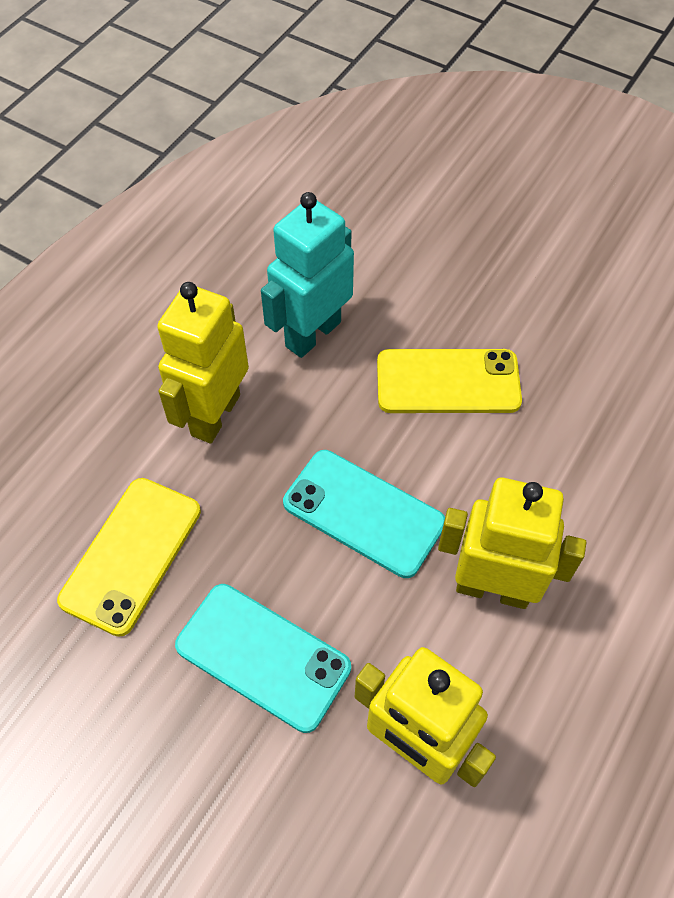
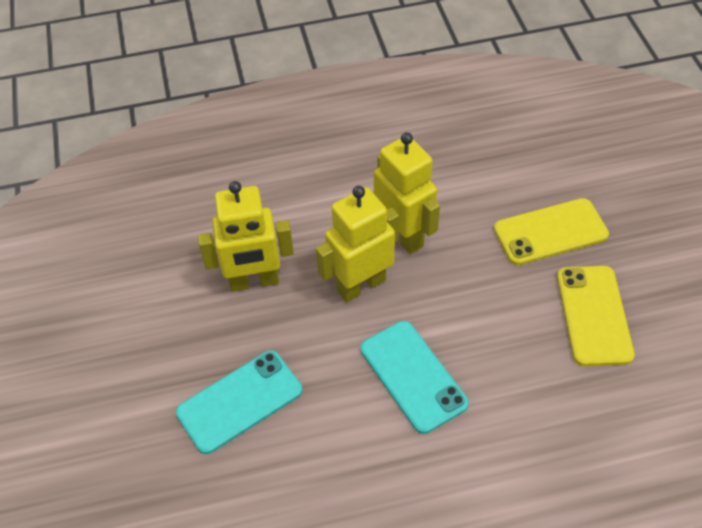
turquoise robot: [261,192,354,358] = 1 -> none = 0

